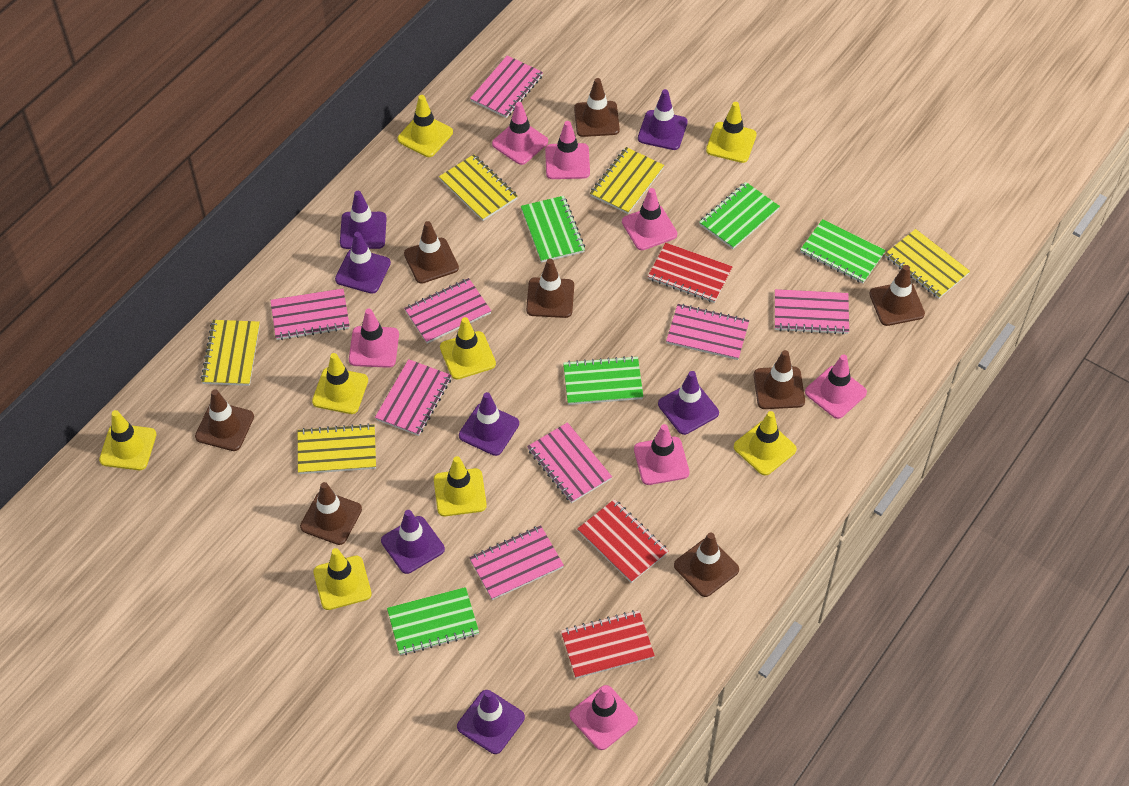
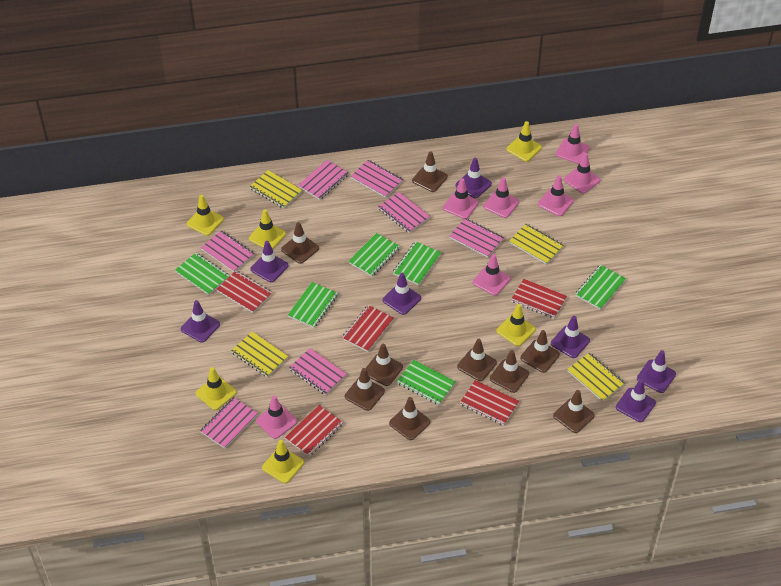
brown traffic cone: [195,389,254,451] [300,482,362,545] [404,221,459,284] [526,259,574,318] [574,78,620,137] [674,533,739,597] [754,350,805,409] [869,265,925,326] = 8 -> [281,222,319,264] [345,368,385,411] [366,343,403,386] [389,397,430,440] [412,151,448,192] [457,339,497,381] [490,350,529,393] [520,330,560,373] [553,390,595,433] = 9
green notebook: [387,587,479,655] [521,196,585,263] [563,356,643,405] [699,182,780,249] [800,219,886,283] = 5 -> [175,253,229,295] [288,282,338,328] [348,233,400,276] [393,241,441,285] [397,360,456,405] [575,265,626,310] = 6
pink notebook: [270,288,350,340] [375,359,452,436] [404,278,491,343] [469,525,564,600] [470,56,543,118] [527,422,612,503] [666,304,749,360] [775,289,849,335] = 8 -> [200,397,258,449] [201,230,255,272] [289,348,346,395] [298,160,348,200] [351,160,403,198] [378,192,430,233] [449,218,504,257] = 7
red notebook: [561,610,655,679] [577,499,669,583] [648,243,733,303] = 3 -> [216,271,272,313] [285,405,343,456] [342,305,394,352] [460,380,519,425] [511,279,567,319] = 5
yellow notebook: [201,320,260,386] [298,423,376,474] [439,154,518,221] [590,147,664,214] [885,229,970,299] = 5 -> [231,331,288,378] [249,170,302,208] [509,224,564,264] [567,353,625,402] = 4
yellow traffic cone: [99,410,156,470] [312,353,368,414] [313,548,372,610] [397,95,453,157] [434,456,487,516] [440,317,496,379] [706,102,757,163] [734,411,797,476] = 8 -> [187,195,224,236] [196,367,237,410] [249,209,286,249] [262,440,304,483] [496,304,536,346] [507,121,542,162] = 6

